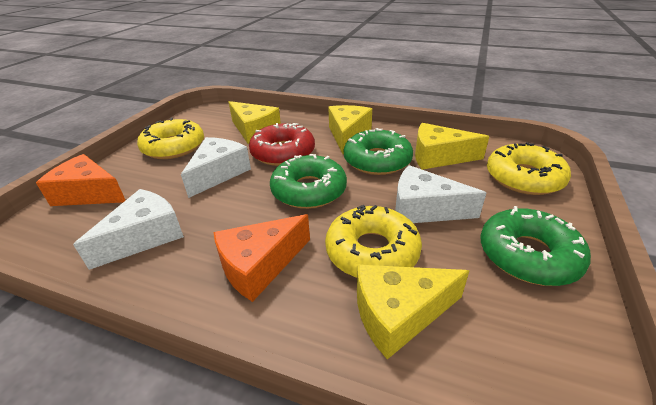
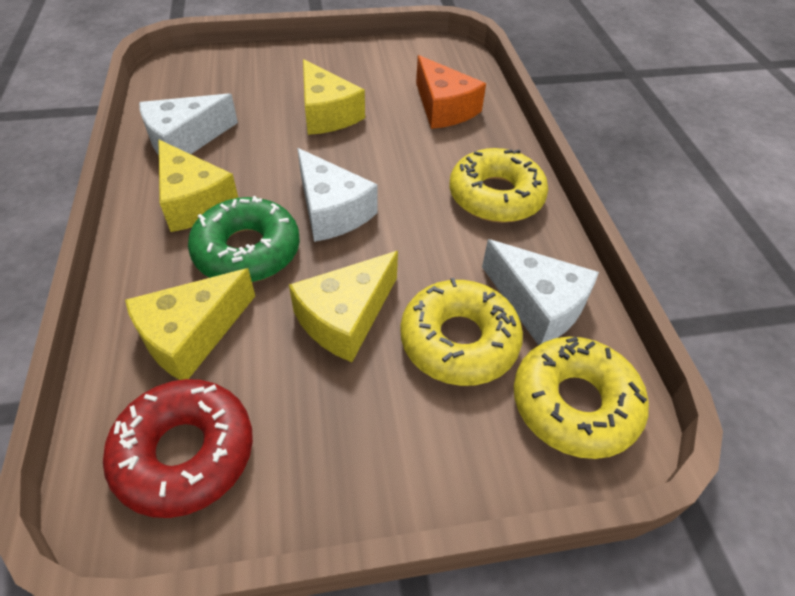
green donut: [270,154,347,209] [344,128,413,175] [481,206,591,286] = 3 -> [188,196,300,283] = 1
orange cheese: [36,154,126,206] [214,214,310,302] = 2 -> [416,55,486,129] = 1

